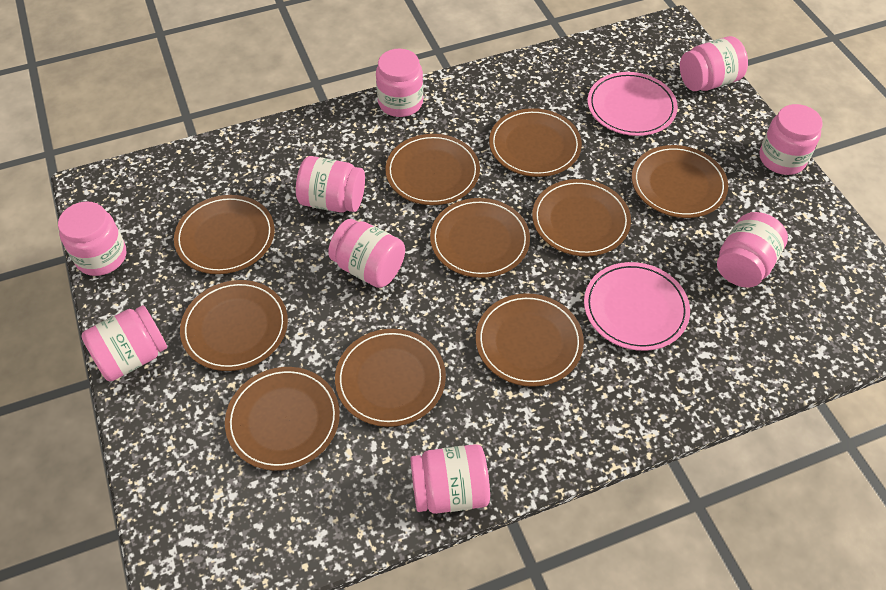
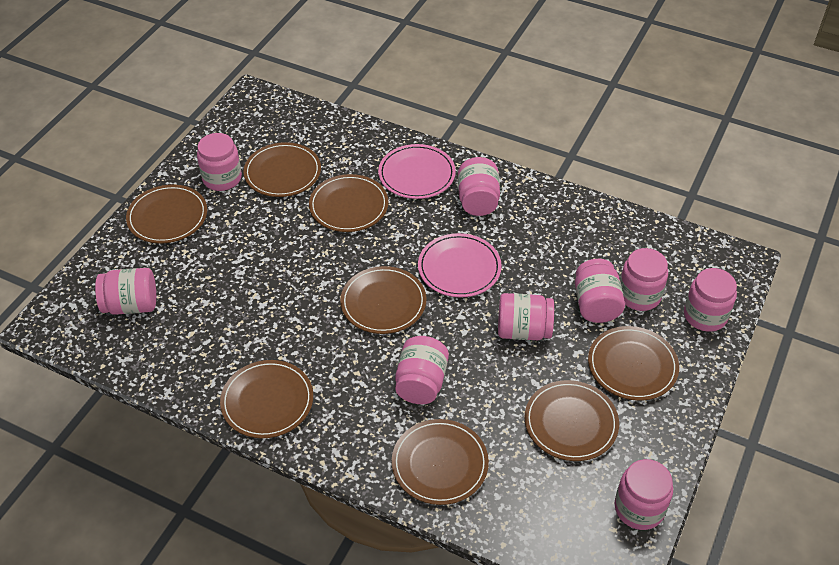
brown plate: [174,195,274,274] [180,280,288,371] [225,367,340,471] [335,329,446,427] [385,134,480,205] [430,198,530,278] [476,293,584,387] [489,108,582,177] [532,179,631,256] [632,145,728,218] = 10 -> [126,185,207,243] [220,360,313,438] [243,142,321,197] [309,174,389,232] [340,266,426,334] [392,419,489,505] [524,380,619,461] [588,326,679,401] = 8

